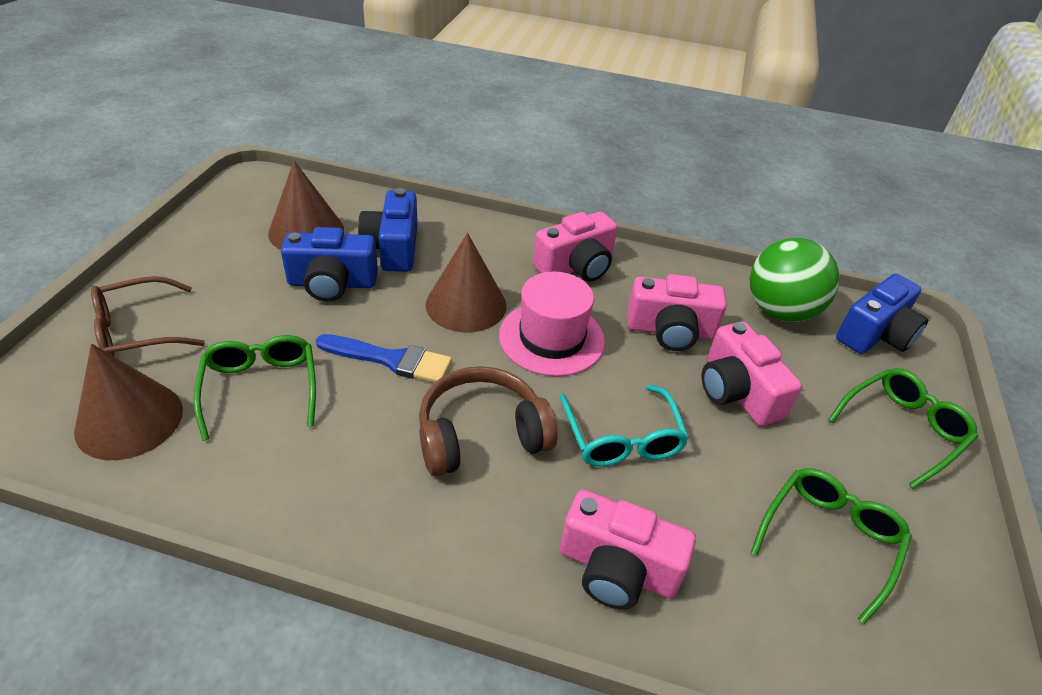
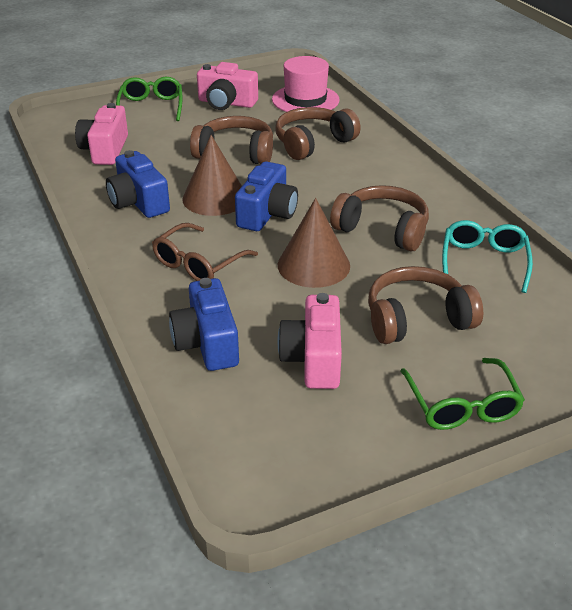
blue brush: [316,334,452,383] = 1 -> none = 0
brown cone: [74,344,183,460] [268,161,344,250] [426,233,507,333] = 3 -> [182,135,242,216] [278,198,350,288] = 2
brown headphones: [419,366,558,476] = 1 -> [190,116,273,164] [275,107,361,160] [330,185,429,251] [368,266,483,344] = 4
green ball: [750,238,840,322] = 1 -> none = 0
green glasses: [193,335,316,441] [751,468,912,624] [828,368,978,489] = 3 -> [116,77,183,121] [400,358,525,430] = 2
pink camera: [533,211,618,282] [560,490,696,609] [627,274,727,351] [702,321,802,426] = 4 -> [75,103,128,165] [197,62,258,110] [278,293,342,389] = 3

